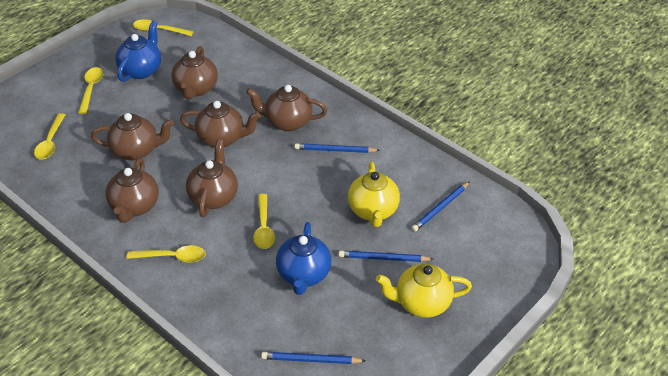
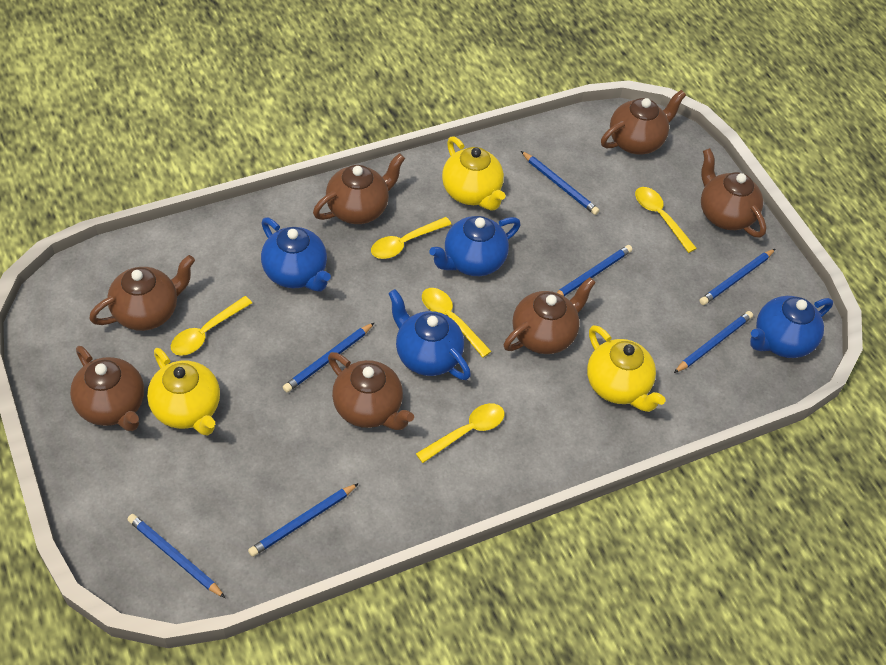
blue pencil: [261,352,365,364] [295,143,380,153] [339,250,434,262] [411,181,470,232] = 4 -> [127,514,225,598] [248,483,359,557] [283,322,375,392] [521,151,600,215] [557,245,632,296] [674,311,753,373] [700,249,775,305] = 7
blue teapot: [115,21,161,82] [276,222,331,295] = 2 -> [261,218,331,291] [388,289,471,380] [429,216,521,276] [750,296,833,358] = 4
brown teapot: [91,113,174,160] [106,158,159,223] [171,46,218,99] [180,101,261,147] [186,140,238,217] [246,85,327,131] = 6 -> [70,346,144,431] [89,255,195,331] [313,153,405,224] [328,352,414,430] [504,277,596,354] [601,90,686,155] [701,148,766,238] = 7
yellow teapot: [348,162,400,227] [376,264,472,318] = 2 -> [147,348,220,436] [442,136,506,211] [587,325,666,412] = 3

